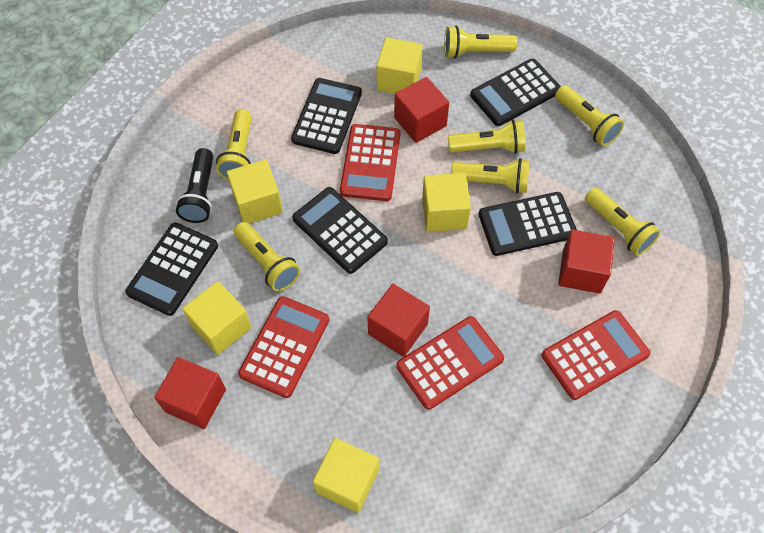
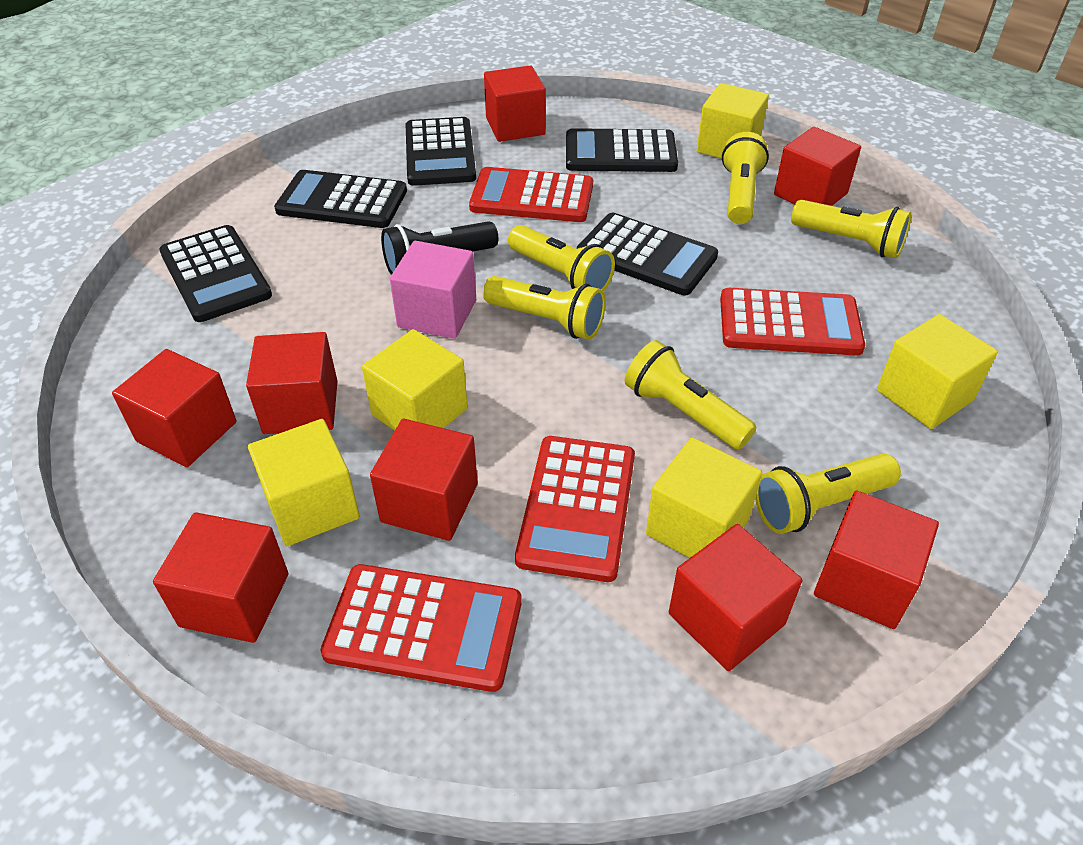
pink cube: none = 0 -> [390,241,476,339] = 1
red cube: [154,357,226,429] [367,284,430,357] [394,77,449,143] [558,229,615,294] = 4 -> [112,349,237,467] [153,512,288,643] [246,332,338,434] [370,419,478,541] [484,65,546,142] [669,524,802,671] [774,127,861,206] [814,491,939,629] = 8
yellow flashlight: [216,109,252,180] [234,222,300,292] [444,26,517,58] [448,119,525,154] [451,158,530,194] [555,85,624,146] [585,188,661,256] = 7 -> [483,276,606,340] [508,225,615,291] [625,340,756,450] [722,132,769,224] [755,453,901,534] [791,200,912,258] = 6

